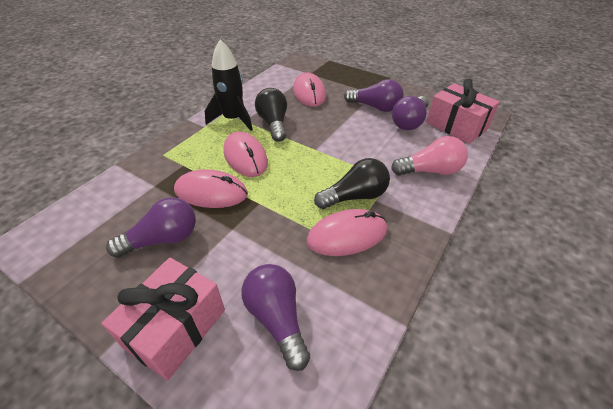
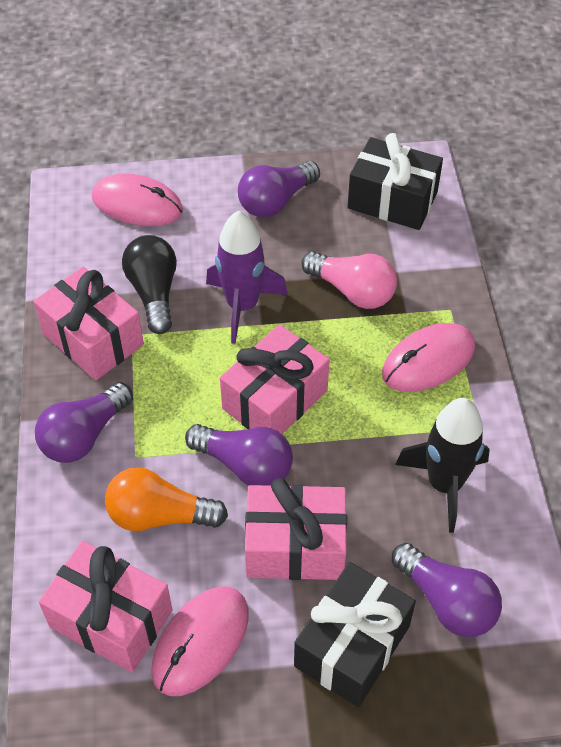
black gift: none = 0 -> [294,562,416,707] [348,133,443,230] = 2
black light bulb: [255,88,287,142] [314,158,390,209] = 2 -> [122,235,177,334] = 1
orange light bulb: none = 0 -> [105,467,228,531] = 1
pink gift: [101,258,225,381] [426,79,500,144] = 2 -> [34,267,144,380] [39,541,172,672] [220,324,329,434] [245,478,347,580] = 4
pink mouse: [174,169,248,208] [223,131,268,177] [293,72,326,107] [307,209,387,256] = 4 -> [92,173,183,226] [152,586,249,696] [382,323,475,392] = 3
purple rocket: none = 0 -> [206,211,288,344] = 1

